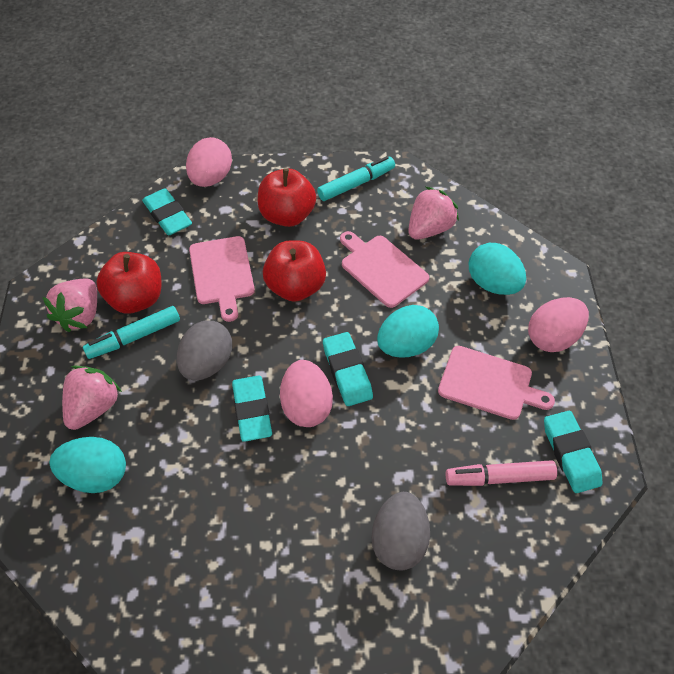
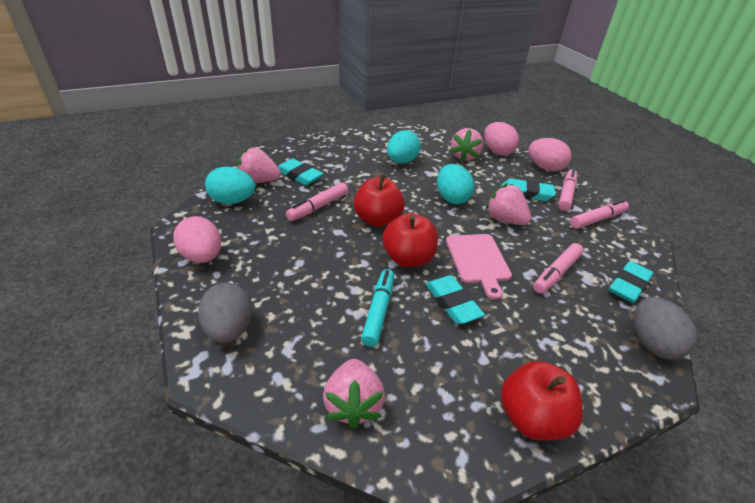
pink cutting board: [189,236,255,322] [340,231,429,308] [438,346,555,420] = 3 -> [446,234,512,300] = 1
pink marker: [446,460,557,486] = 1 -> [286,183,348,221] [533,243,584,294] [558,169,577,211] [570,199,629,229] = 4
pink strawberry: [43,279,97,332] [62,366,122,430] [408,187,459,240] = 3 -> [237,147,281,183] [323,359,385,429] [450,128,483,162] [485,183,531,225] = 4
turquoise marker: [83,306,180,359] [317,156,395,201] = 2 -> [361,269,394,347] = 1

